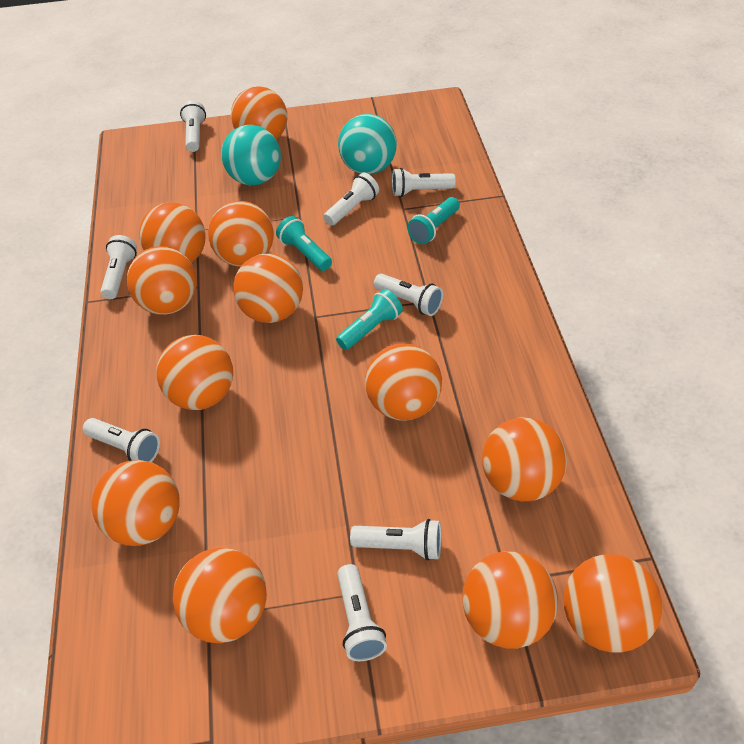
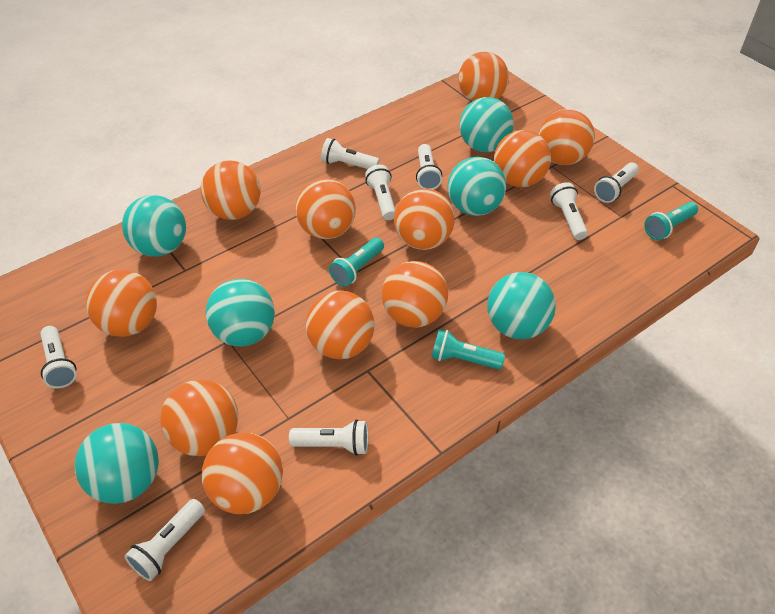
orange ball: [92,460,180,546] [127,246,197,315] [139,202,206,263] [157,335,233,410] [173,548,267,643] [208,201,274,267] [231,86,287,139] [233,253,303,323] [365,343,442,421] [462,551,558,649] [482,418,567,502] [563,554,663,653] = 12 -> [86,270,157,337] [160,380,238,456] [201,160,260,220] [202,433,283,514] [295,179,355,239] [306,291,375,359] [382,261,448,328] [394,189,455,250] [458,52,509,101] [494,130,551,187] [539,109,595,165] = 11
turquoise ball: [221,125,281,185] [338,114,397,175] = 2 -> [75,423,159,504] [122,195,186,257] [206,279,275,347] [447,157,506,216] [459,97,514,152] [487,272,556,339] = 6

